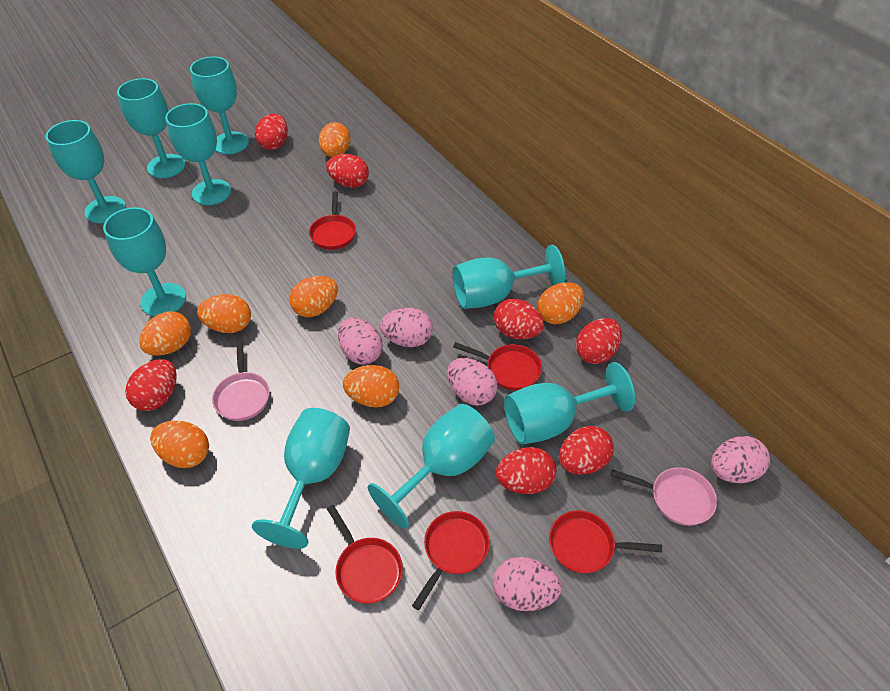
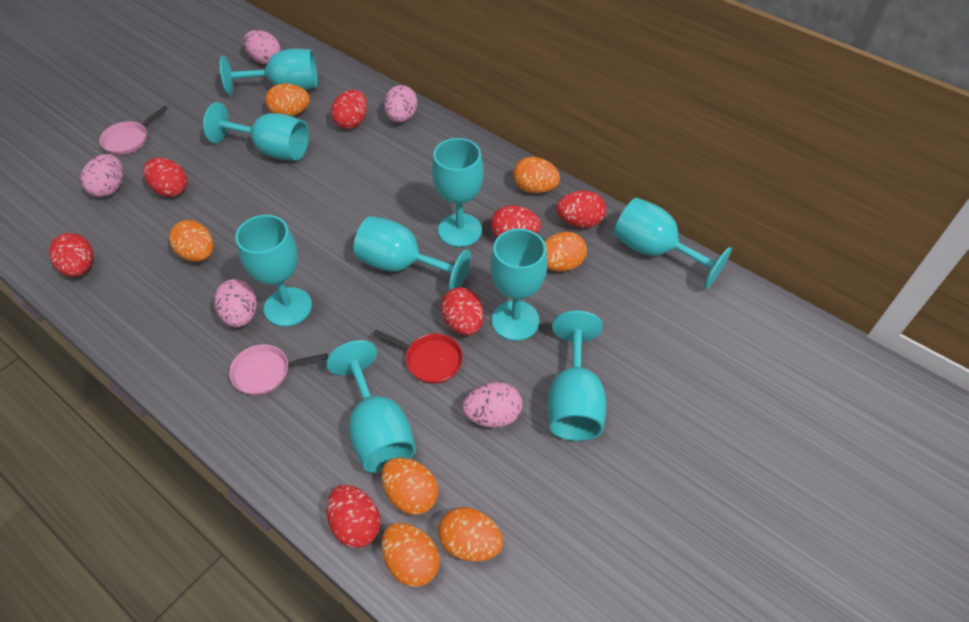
red pan: [309,191,356,250] [327,505,403,604] [412,511,490,610] [453,342,542,390] [549,510,662,573] = 5 -> [373,330,463,384] = 1

